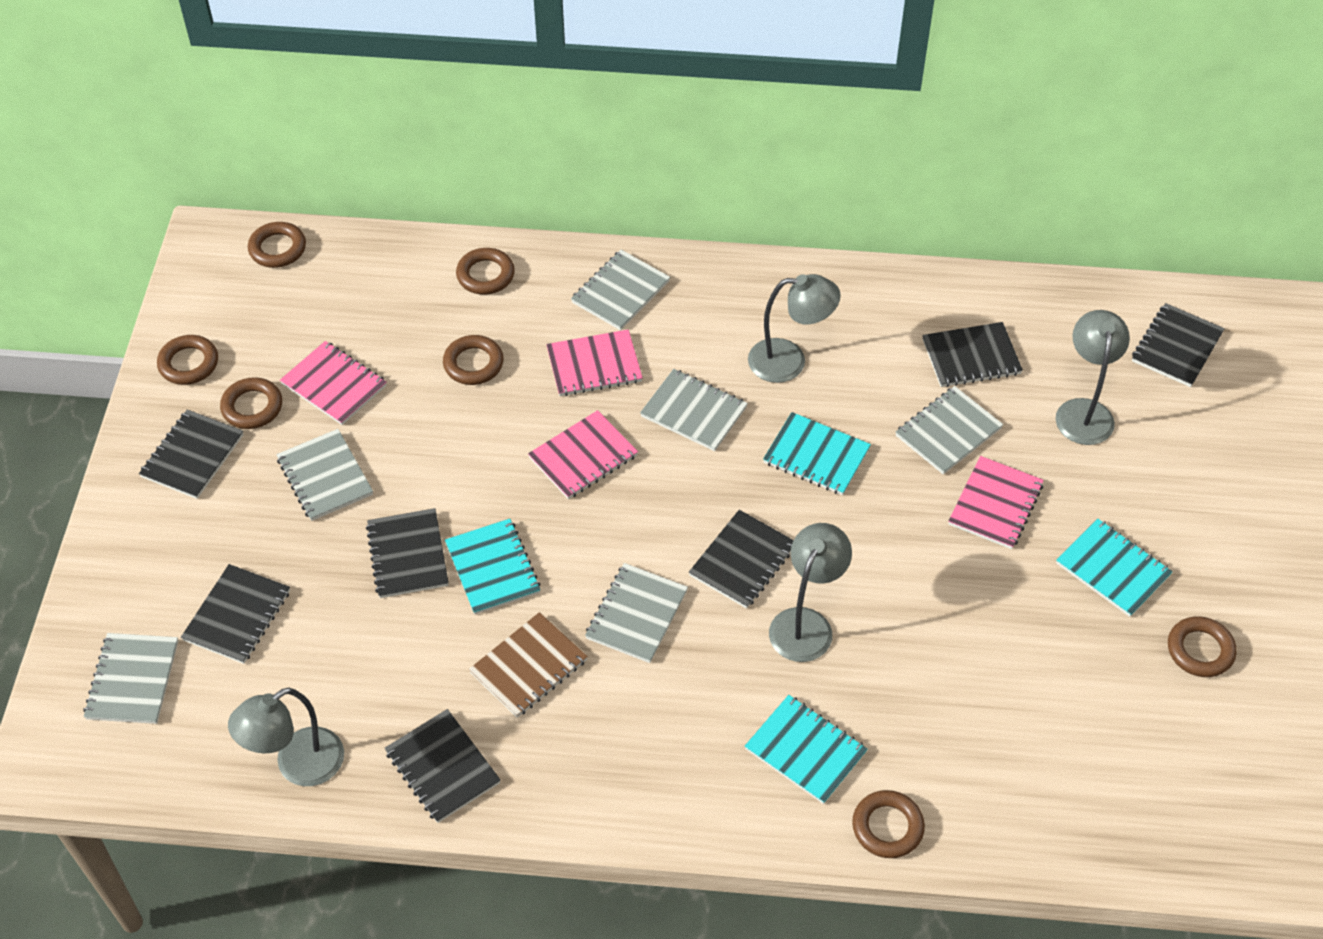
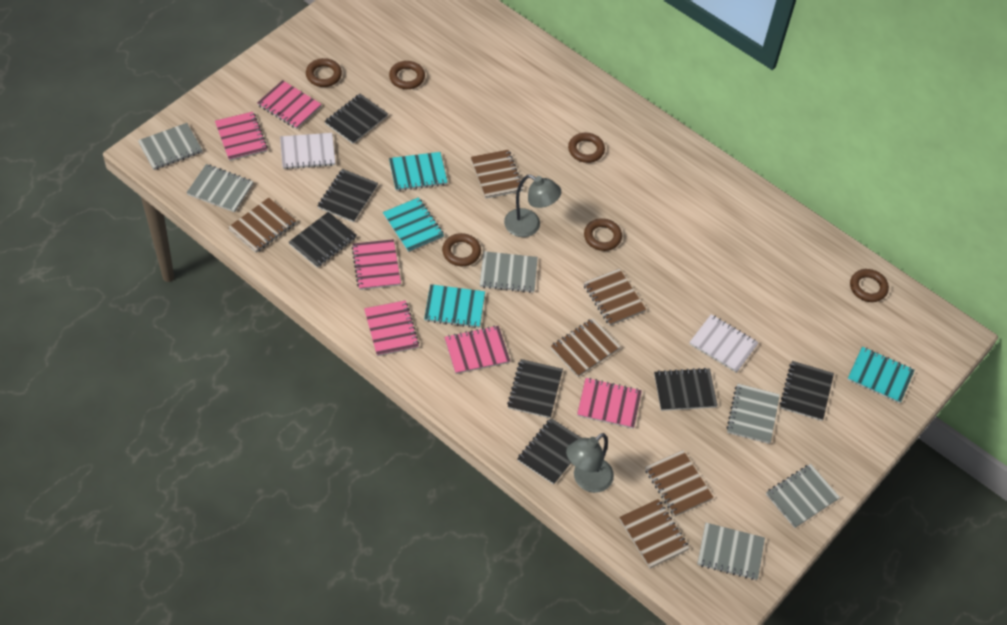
brown notebook: [469,612,588,718] = 1 -> [228,198,296,253] [471,150,524,199] [551,318,621,377] [583,268,646,326] [619,499,690,568] [645,450,714,517] = 6
brown ring: [157,335,218,385] [220,377,282,429] [248,222,306,268] [443,335,504,385] [456,248,515,294] [852,790,925,858] [1168,616,1236,677] = 7 -> [306,58,342,87] [389,61,425,89] [442,233,481,266] [568,133,605,163] [584,218,622,251] [850,269,889,302] = 6
grey lamp: [228,688,344,786] [748,274,841,383] [769,523,852,662] [1056,310,1130,445] = 4 -> [504,175,561,237] [566,433,614,493] = 2
pink notebook: [280,341,387,425] [528,410,638,499] [546,329,643,396] [948,456,1044,549] = 4 -> [215,112,268,161] [257,80,322,129] [352,239,401,290] [364,300,419,356] [444,326,510,374] [577,378,642,429] = 6
white notebook: none = 0 -> [280,133,335,170] [689,314,759,373] = 2

